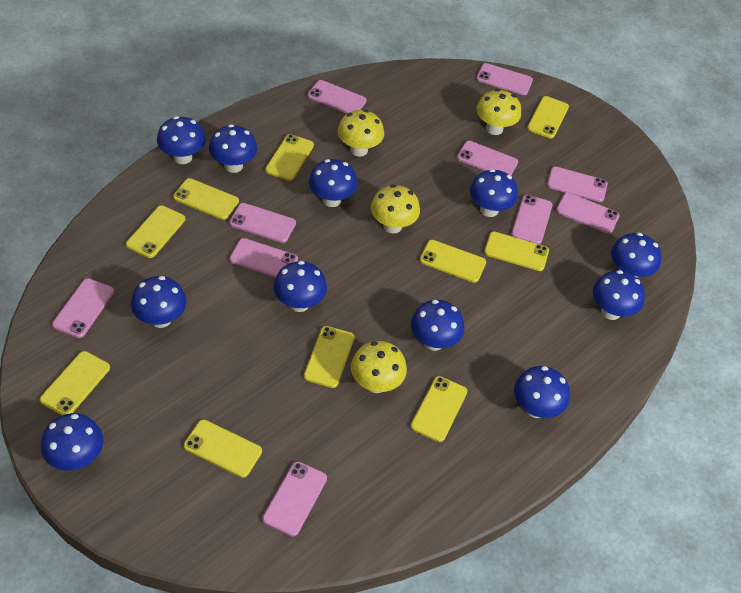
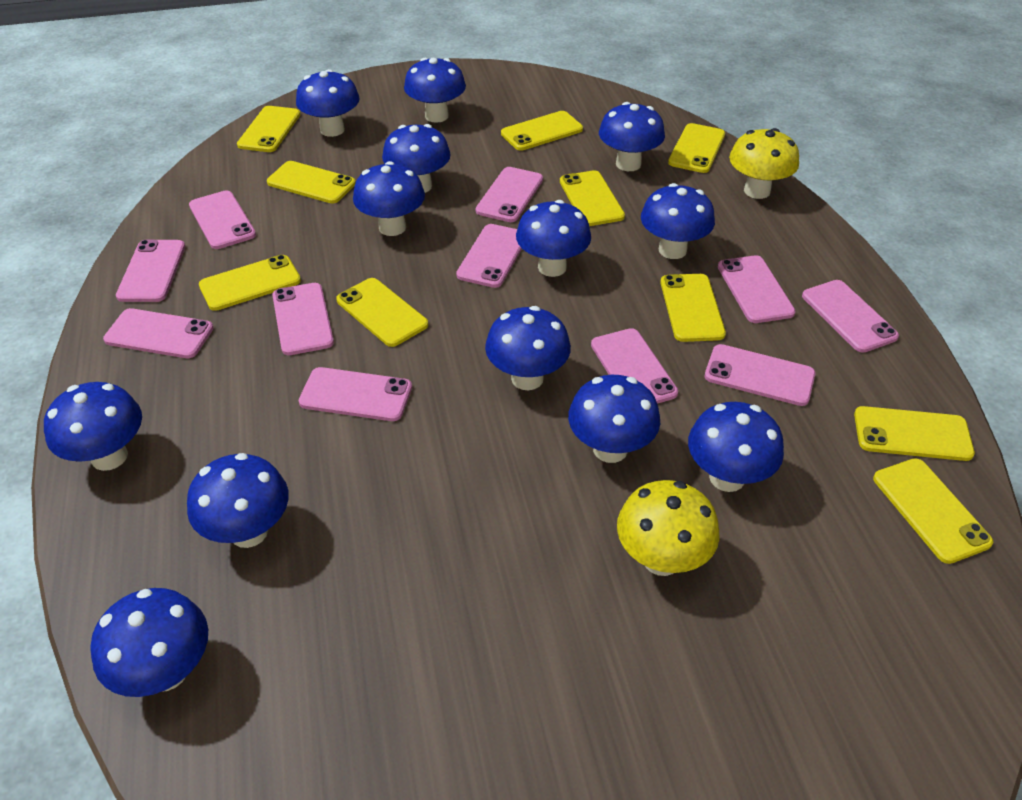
blue mushroom: [41,413,103,471] [131,276,186,328] [157,116,206,164] [209,124,257,173] [274,261,327,312] [309,159,358,207] [411,300,464,351] [470,169,518,217] [514,366,570,418] [593,270,645,320] [611,233,662,278] = 11 -> [44,382,142,471] [90,588,208,697] [187,453,289,548] [296,69,360,137] [353,161,425,236] [382,124,451,193] [404,58,466,123] [485,306,571,390] [516,200,591,277] [568,375,660,463] [599,102,665,171] [641,183,715,259] [688,402,784,492] = 13
pink phone: [52,278,114,338] [229,203,296,243] [230,238,298,278] [262,461,327,537] [307,80,367,114] [457,141,518,176] [476,63,533,95] [511,195,553,244] [547,167,608,202] [556,193,619,234] = 10 -> [103,308,213,358] [116,240,185,302] [189,190,256,249] [272,283,334,355] [299,367,412,421] [456,224,522,288] [476,167,543,222] [591,328,678,404] [705,344,816,406] [718,255,795,323] [802,280,899,353] = 11
yellow mushroom: [338,110,384,156] [351,341,407,393] [371,185,420,233] [477,89,521,135] = 4 -> [617,480,720,576] [729,128,799,199] = 2

